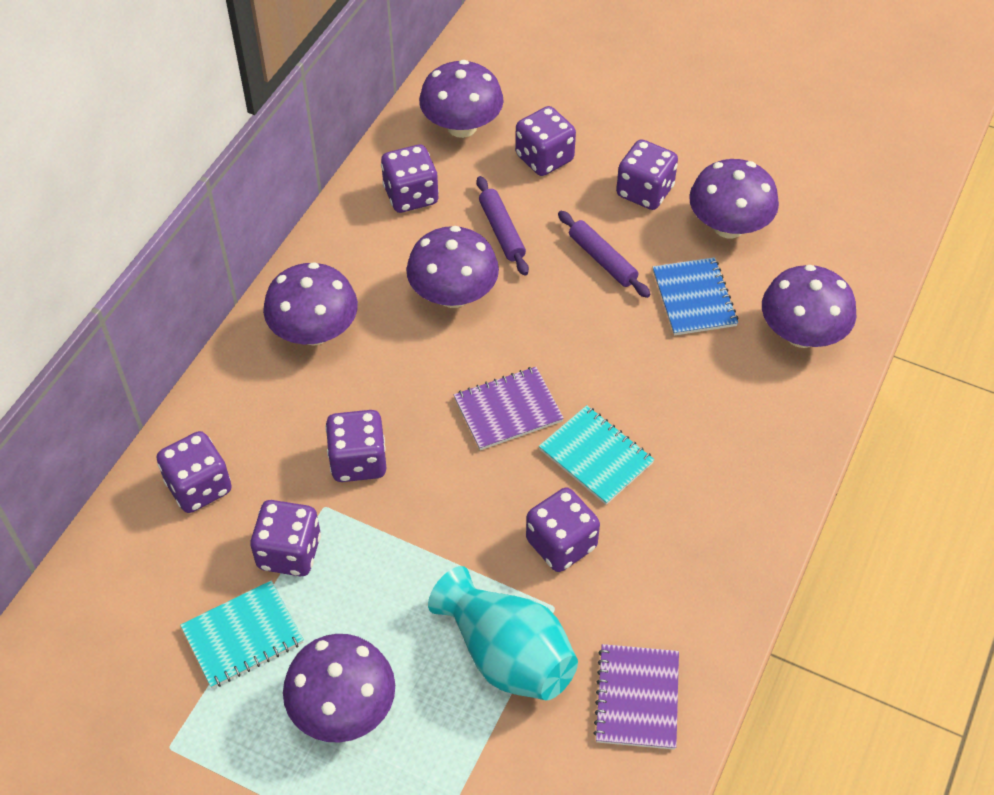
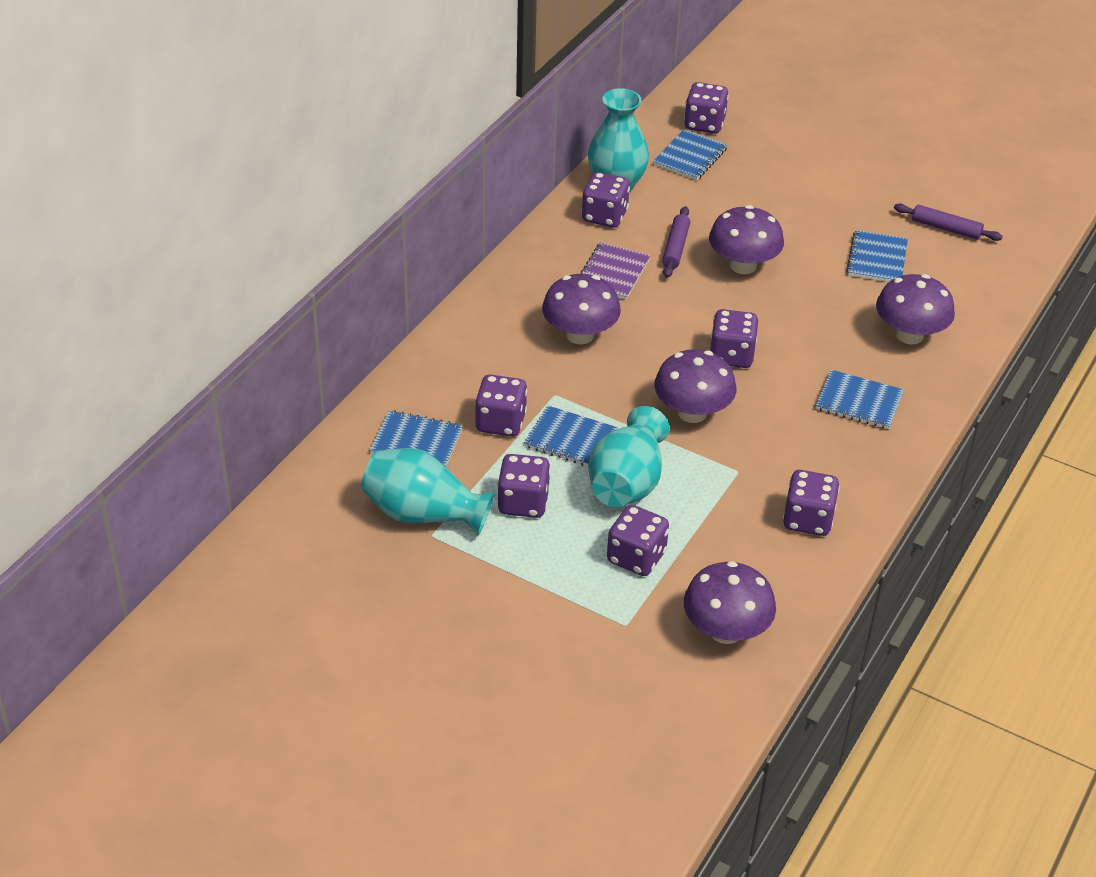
blue notebook: [653,257,739,336] = 1 -> [370,410,463,467] [524,405,619,466] [653,129,727,180] [815,370,904,429] [846,230,908,282] = 5
purple mushroom: [263,262,358,346] [283,634,395,743] [406,226,499,308] [419,60,504,138] [689,159,779,238] [762,265,856,348] = 6 -> [542,274,621,344] [654,349,736,423] [684,561,776,644] [709,205,784,274] [876,274,955,345] = 5
purple notebook: [454,367,564,450] [593,644,679,750] = 2 -> [581,242,650,300] = 1
turquoise notebook: [180,580,304,688] [539,405,655,505] = 2 -> none = 0
turquoise vase: [428,566,578,700] = 1 -> [361,448,495,536] [588,88,649,193] [588,406,670,507] = 3

